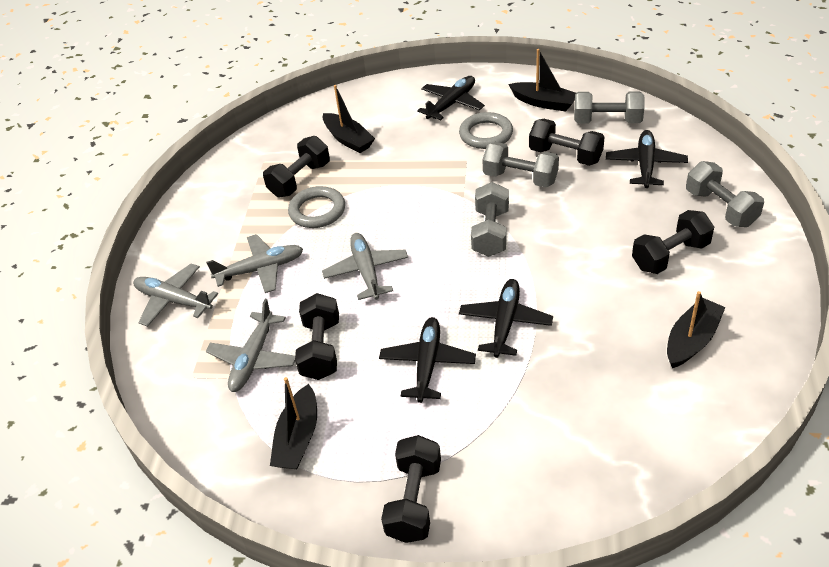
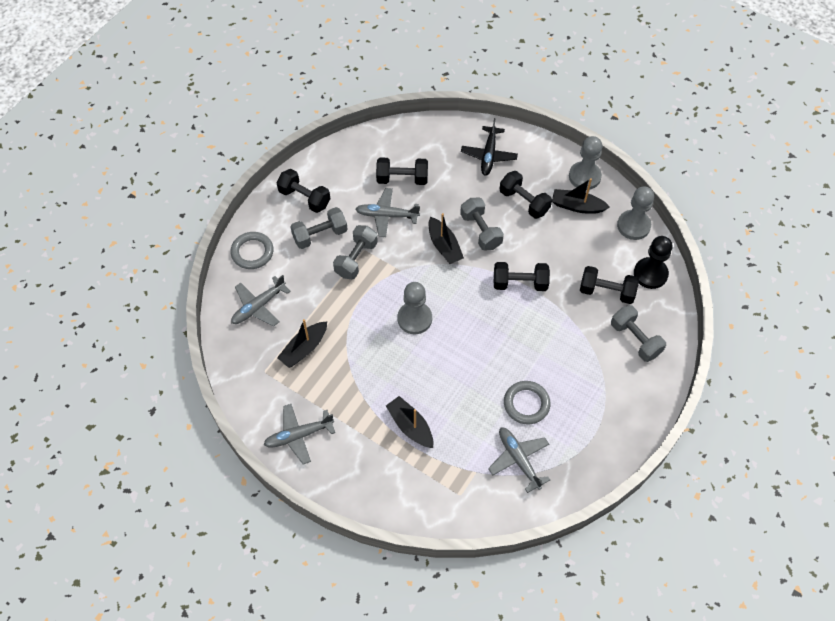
black pawn: none = 0 -> [634,236,673,289] = 1
black plane: [379,317,476,403] [417,76,485,120] [459,279,553,358] [606,130,688,188] = 4 -> [461,118,518,176] = 1
grey pawn: none = 0 -> [397,282,432,334] [569,136,602,190] [617,187,654,240] = 3

